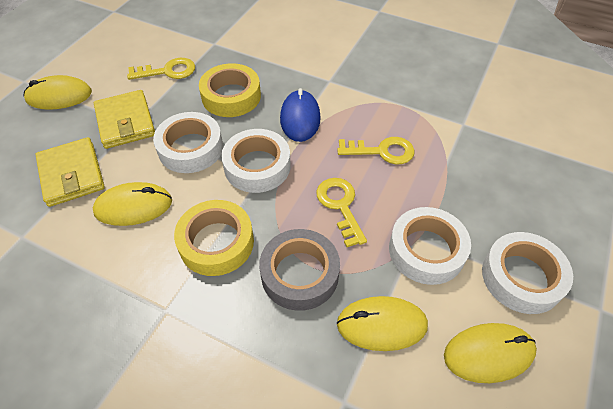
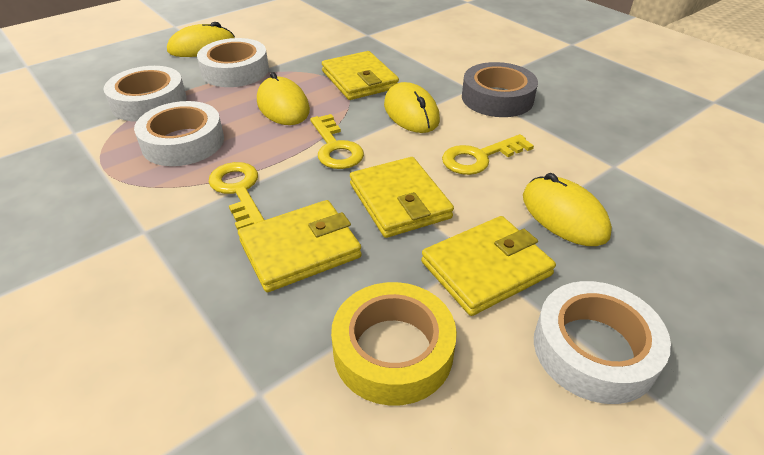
blue mouse: [280,88,321,142] = 1 -> none = 0
yellow tape: [174,200,254,276] [199,63,261,117] = 2 -> [331,282,457,406] = 1
yellow wallet: [35,137,105,207] [94,90,155,149] = 2 -> [238,200,362,292] [322,51,399,100] [350,157,454,238] [421,216,556,316] = 4

